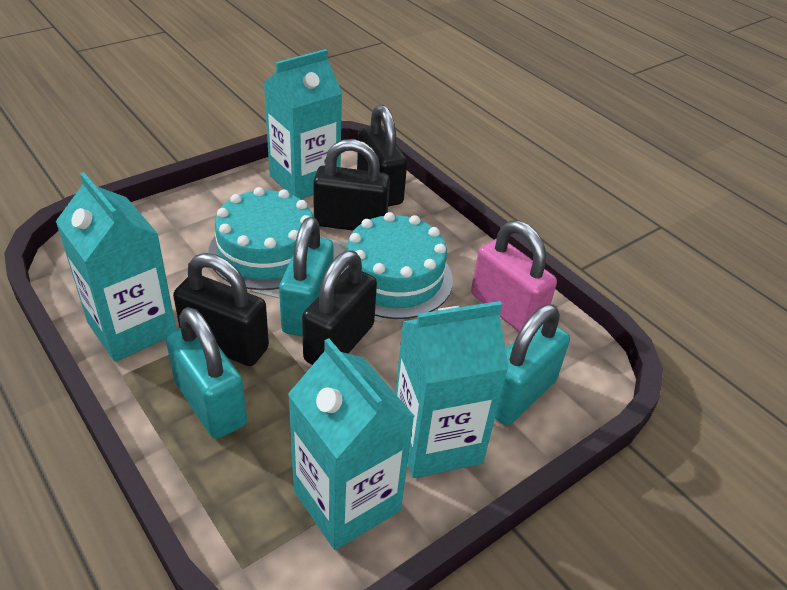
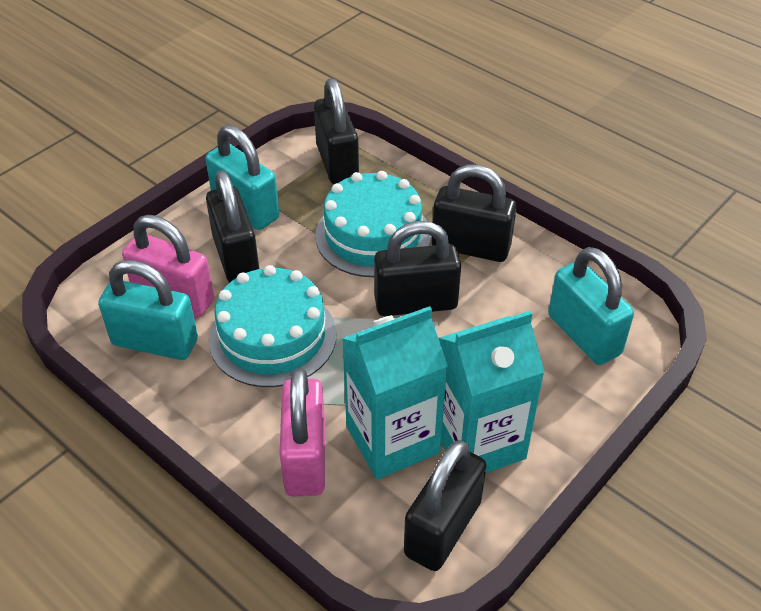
black padlock: [173,253,269,366] [302,251,377,365] [313,139,390,231] [357,104,407,206] = 4 -> [206,170,259,283] [314,78,359,184] [374,221,461,316] [404,440,487,571] [432,164,517,262] = 5
pink padlock: [471,220,557,332] = 1 -> [122,215,214,318] [279,368,325,496] = 2
turquoise carton: [55,172,176,362] [264,49,342,199] [288,338,414,550] [395,301,509,478] = 4 -> [342,306,448,480] [439,311,545,473] = 2

